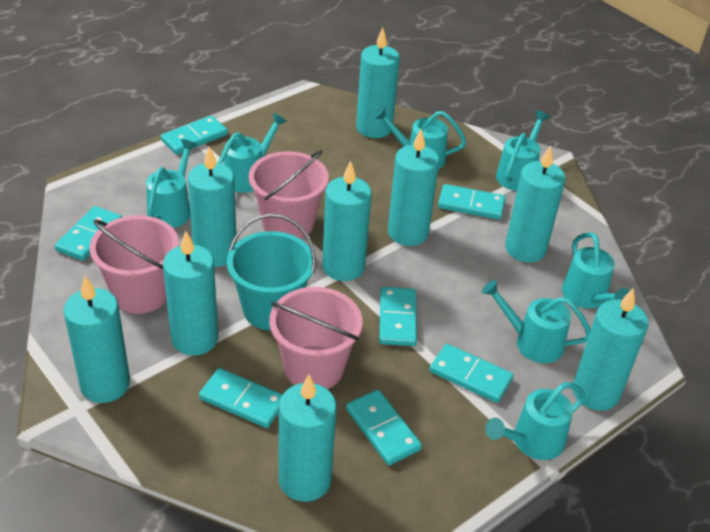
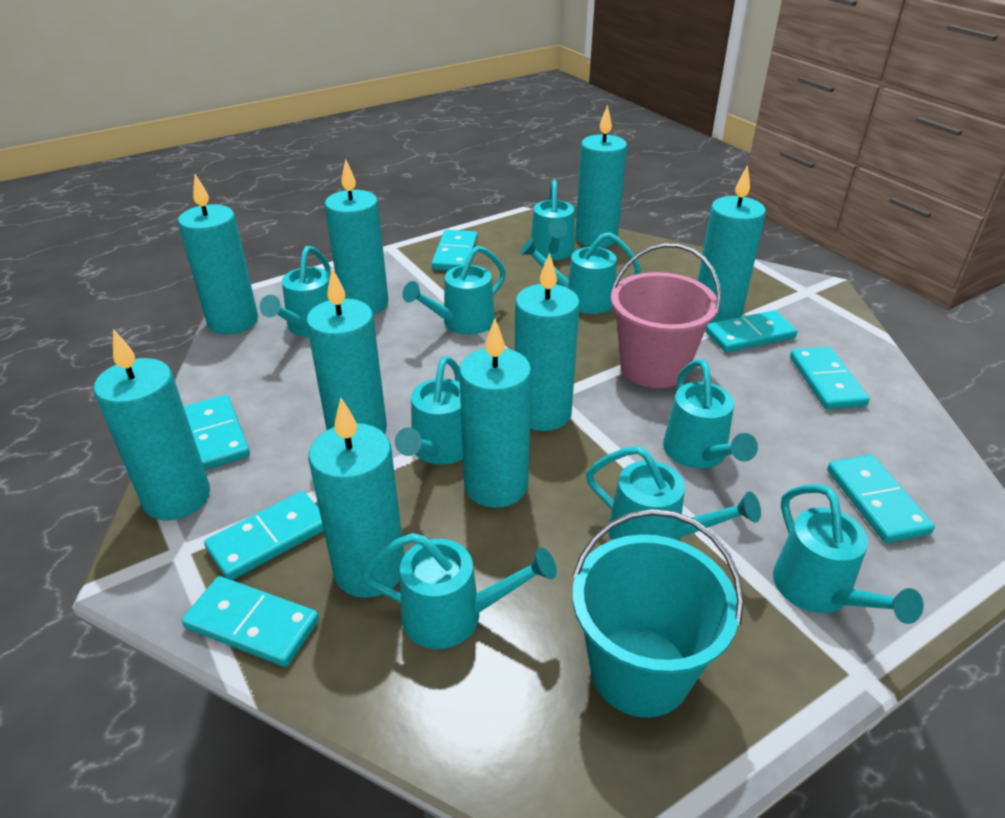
pink bucket: [89,215,179,314] [249,150,329,239] [269,287,363,389] = 3 -> [611,243,721,388] = 1
turquoise watering can: [146,139,197,228] [218,113,287,193] [373,106,466,169] [482,280,591,363] [485,382,585,460] [496,111,550,191] [562,232,630,309] = 7 -> [260,246,331,337] [362,533,557,649] [395,356,463,465] [402,246,506,335] [520,232,641,314] [531,179,574,260] [586,446,761,540] [663,359,758,469] [773,484,924,624] = 9

